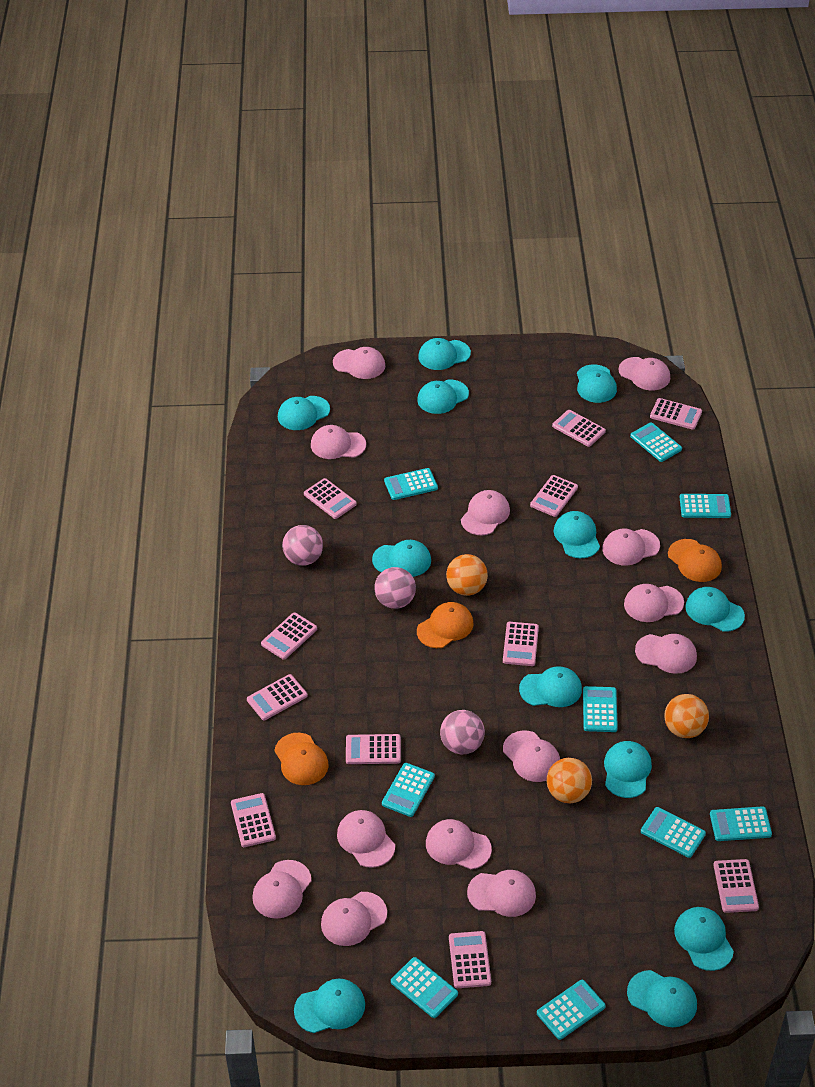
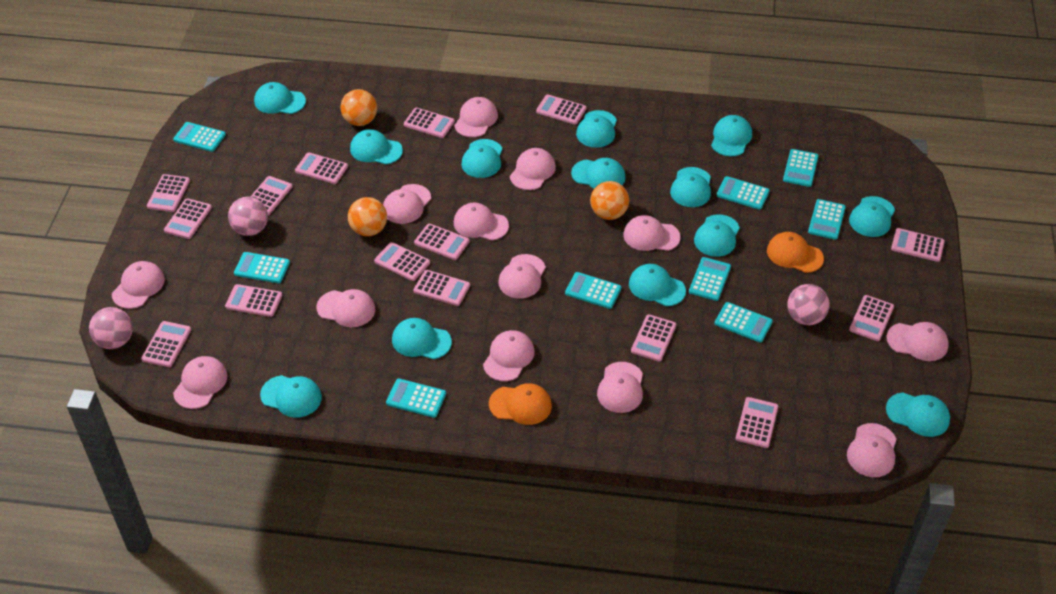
orange cap: [274,733,329,785] [417,602,474,648] [668,539,722,582] = 3 -> [489,383,552,425] [767,232,824,273] = 2
pink calculator: [231,793,276,847] [247,674,308,720] [261,612,317,660] [304,478,357,519] [346,734,401,764] [449,931,491,988] [503,622,539,666] [530,475,578,517] [552,410,606,447] [650,398,702,430] [713,859,759,913] = 11 -> [141,321,191,367] [147,174,190,212] [164,198,212,239] [225,284,282,317] [250,176,292,216] [295,152,348,184] [374,242,430,281] [404,107,455,138] [414,224,470,260] [414,270,470,306] [536,94,586,125] [631,314,676,361] [736,397,778,448] [849,295,894,341] [891,228,945,262] = 15
turquoise cap: [278,396,330,430] [294,979,365,1033] [372,540,431,577] [417,380,469,414] [418,338,471,370] [519,667,582,707] [554,511,600,558] [577,364,617,403] [604,741,652,798] [627,970,697,1027] [674,907,734,971] [685,587,745,632] = 12 -> [254,82,306,114] [260,375,322,418] [350,129,403,165] [392,318,452,359] [461,139,502,178] [571,158,626,189] [576,110,617,148] [629,264,686,306] [670,167,711,207] [694,214,740,257] [711,115,752,156] [849,196,895,237] [886,393,950,437] = 13

